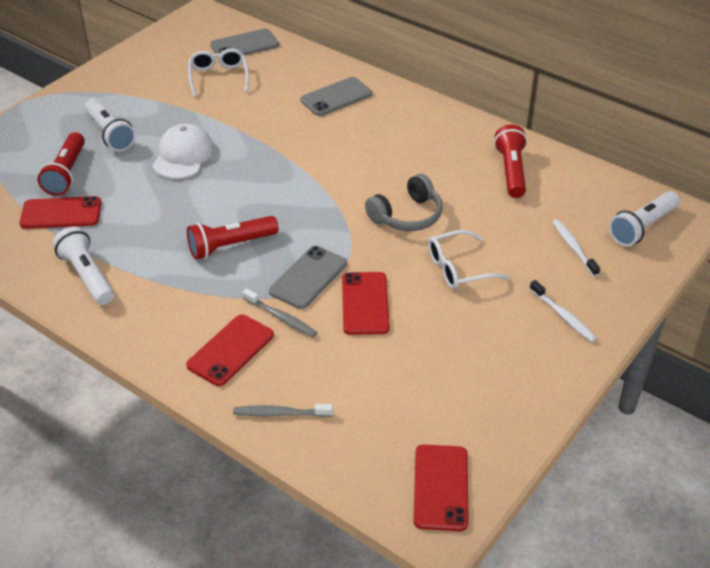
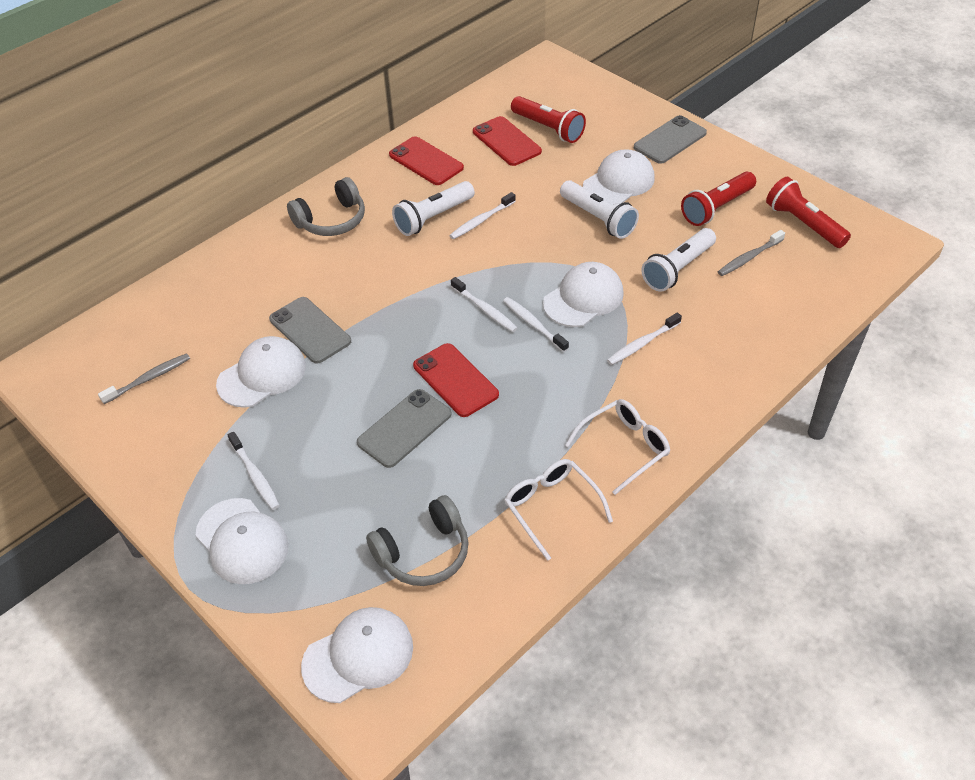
grey headphones: [365,174,443,231] = 1 -> [287,177,365,236] [366,495,469,586] = 2
red phone: [19,196,102,229] [186,315,274,386] [342,272,390,335] [413,445,469,531] = 4 -> [389,136,464,185] [413,343,499,417] [473,116,542,166] = 3
white cap: [152,123,214,179] = 1 -> [195,498,289,584] [216,336,306,408] [301,607,413,703] [543,262,624,327] [583,149,655,204] = 5
white toothbrush: [530,280,597,342] [552,219,600,277] = 2 -> [228,432,280,510] [449,192,516,239] [451,277,518,332] [503,297,569,352] [607,313,682,365] = 5

